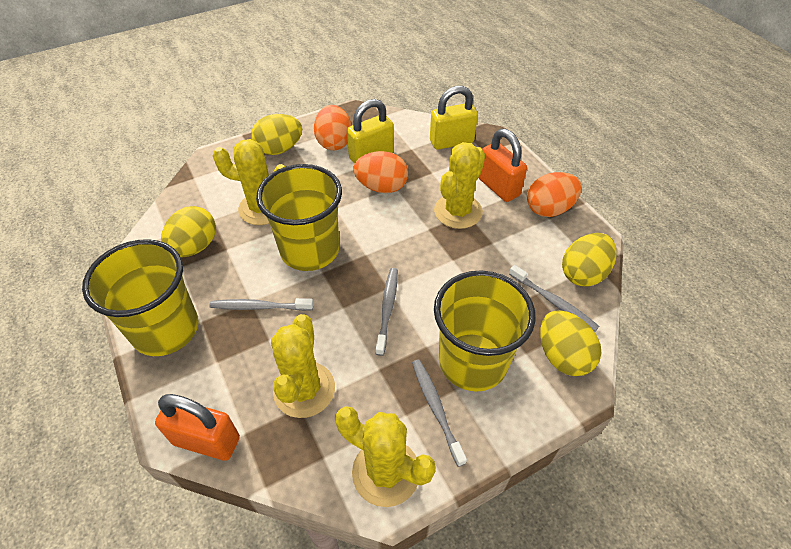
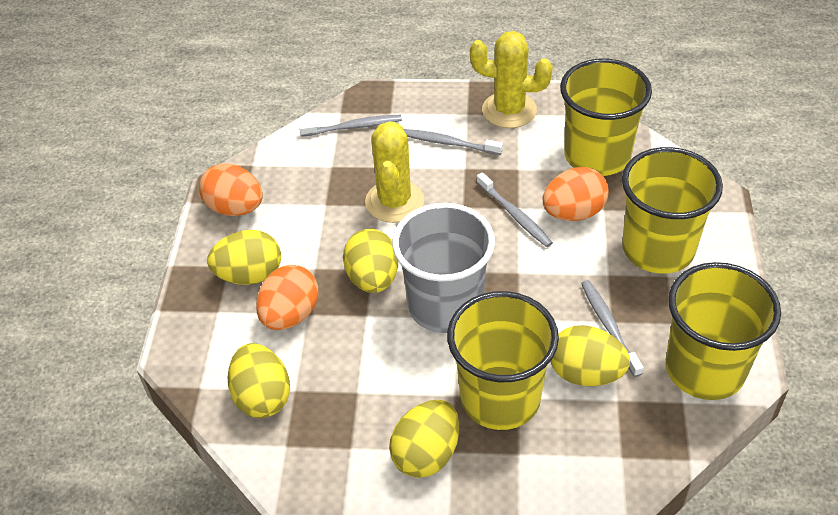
grey cup: none = 0 -> [392,203,495,333] = 1
orange padlock: [155,394,240,461] [479,129,527,202] = 2 -> none = 0
yellow cactus: [212,139,285,225] [271,314,335,418] [335,406,436,507] [434,142,485,229] = 4 -> [365,121,424,223] [470,31,553,128] = 2
yellow cup: [82,239,199,356] [256,164,342,271] [434,270,536,392] = 3 -> [447,291,559,430] [560,59,652,176] [622,147,723,274] [666,262,781,400] = 4
yellow egg: [161,206,216,257] [251,114,302,155] [540,310,601,376] [562,233,617,287] = 4 -> [207,230,281,285] [227,343,290,418] [343,229,398,293] [389,400,459,478] [551,325,630,386] = 5
yellow padlock: [347,99,394,164] [430,86,478,150] = 2 -> none = 0

